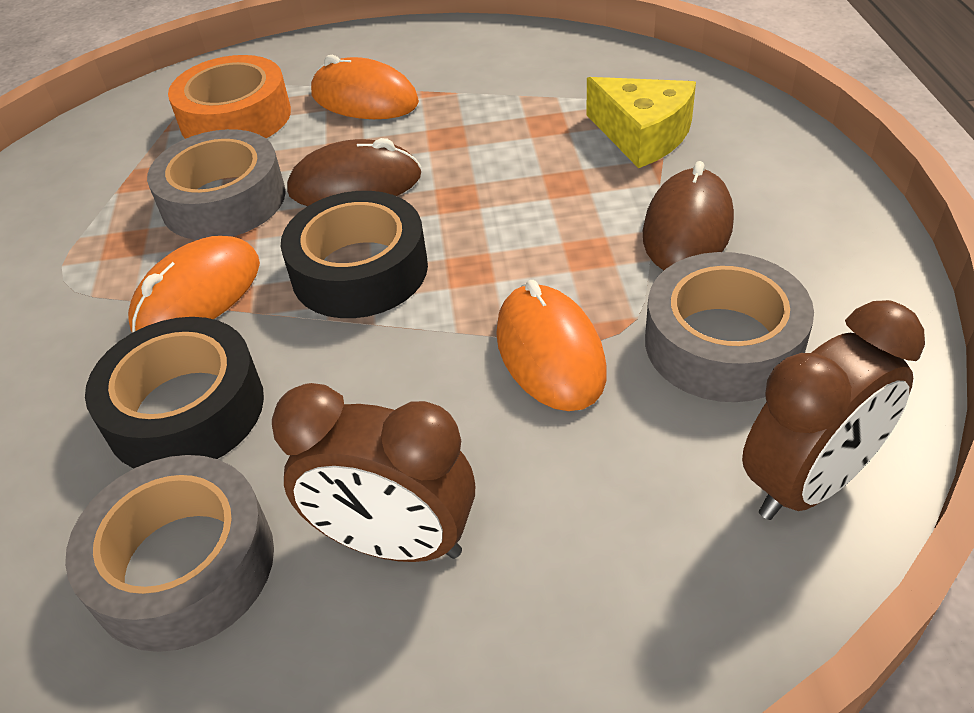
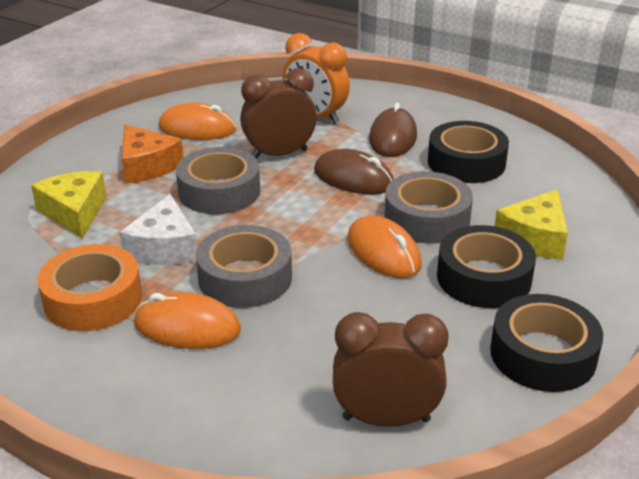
black tape: [85,317,264,468] [281,191,428,318] = 2 -> [428,121,509,183] [437,225,536,308] [490,294,603,392] = 3
orange cheese: none = 0 -> [122,124,184,184] = 1
orange clock: none = 0 -> [283,33,350,124] = 1
white cheese: none = 0 -> [120,194,197,265] = 1
yellow cheese: [586,77,696,168] = 1 -> [31,171,106,239] [495,189,568,260] = 2

